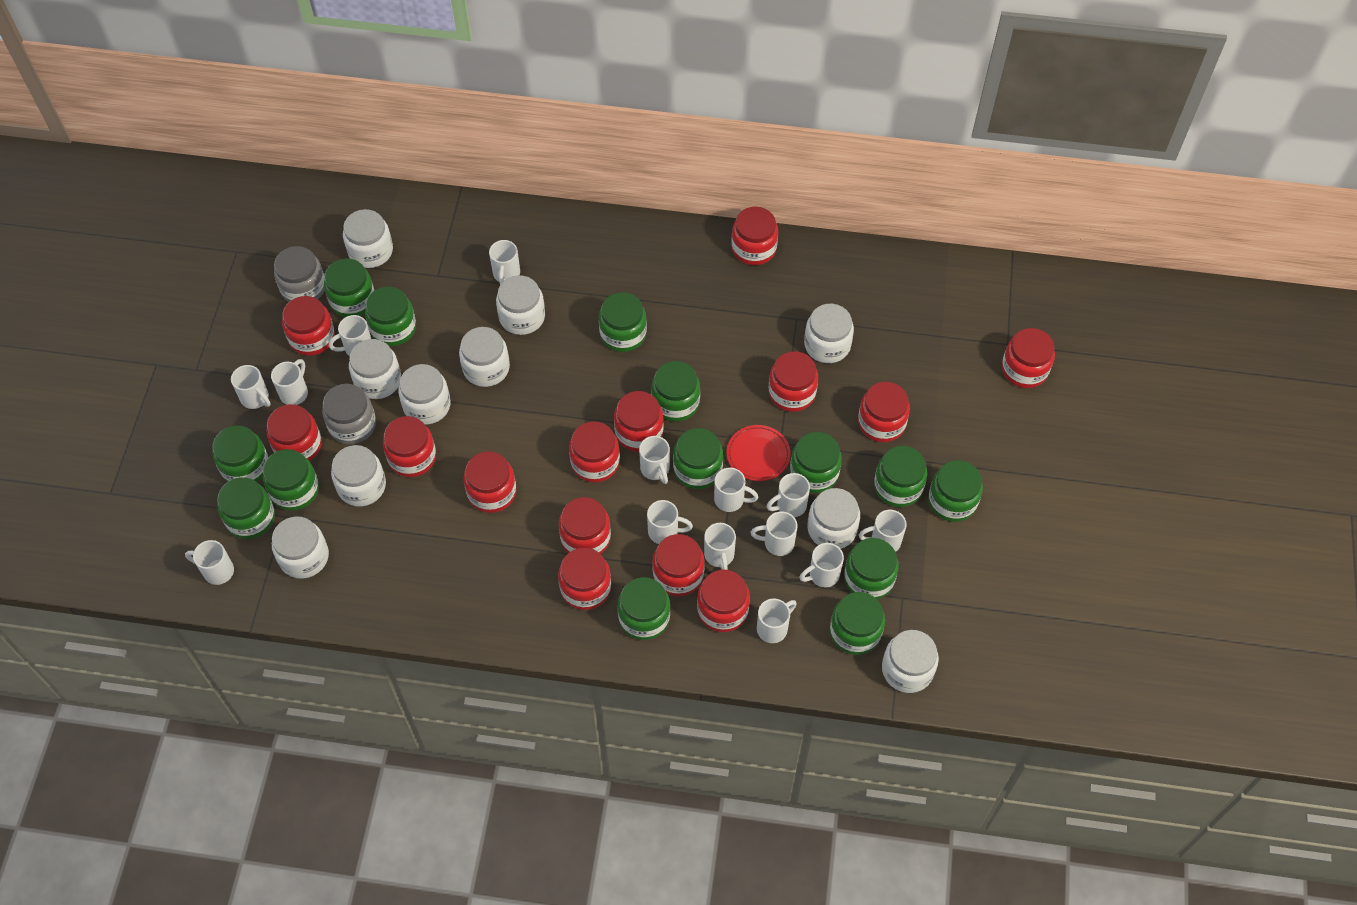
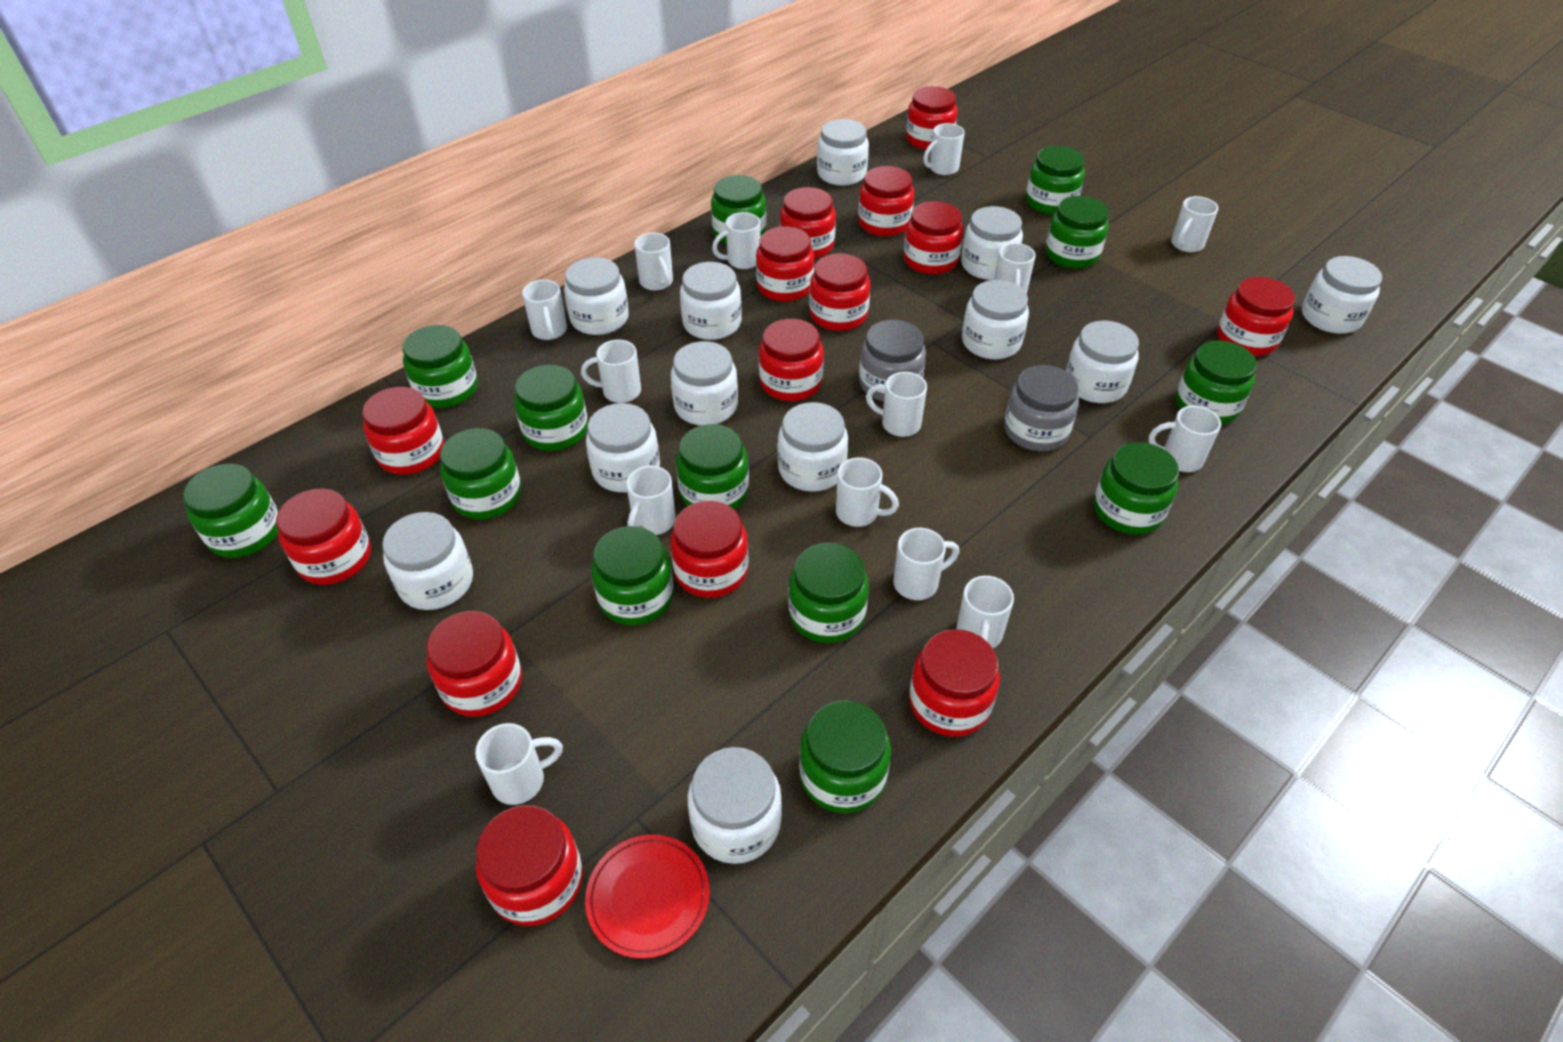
green jar: [212,425,269,482] [217,477,275,539] [263,449,319,511] [324,258,374,317] [365,287,416,346] [599,292,647,352] [618,577,670,640] [651,361,700,421] [673,428,723,489] [790,432,842,493] [830,592,885,655] [844,538,899,599] [874,446,927,507] [928,460,983,522] = 14 -> [183,464,278,558] [402,325,478,408] [440,428,521,520] [514,365,588,451] [591,526,674,625] [676,424,749,509] [711,175,766,244] [788,542,869,643] [799,700,891,813] [1026,146,1085,215] [1045,196,1109,269] [1094,442,1179,535] [1176,340,1257,424] = 13
white jar: [272,516,329,579] [331,445,386,506] [343,209,393,268] [349,339,401,399] [398,364,451,425] [459,327,510,387] [496,275,545,335] [804,304,854,363] [807,488,860,549] [882,630,939,693] = 10 -> [382,512,473,610] [564,257,629,335] [586,403,660,492] [671,341,738,425] [680,262,742,340] [688,747,782,864] [777,402,848,492] [817,119,869,186] [961,206,1023,280] [962,280,1029,359] [1066,320,1139,403] [1302,256,1382,334] = 12

